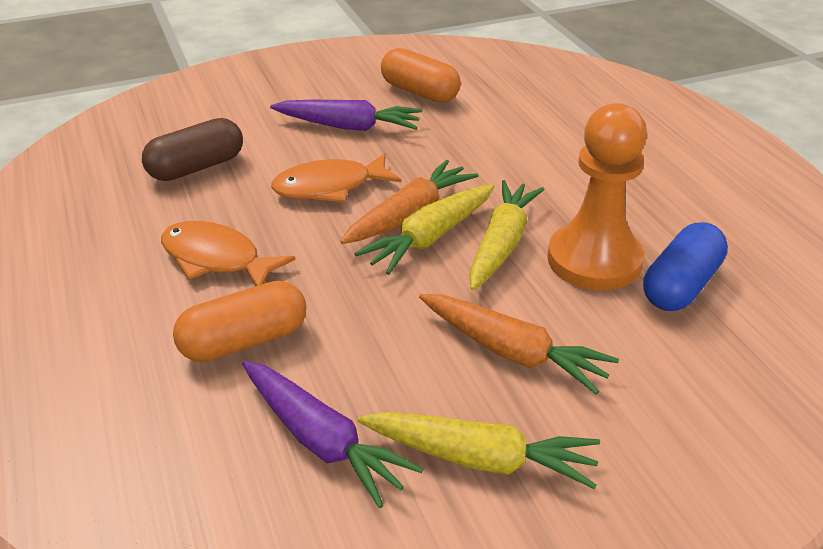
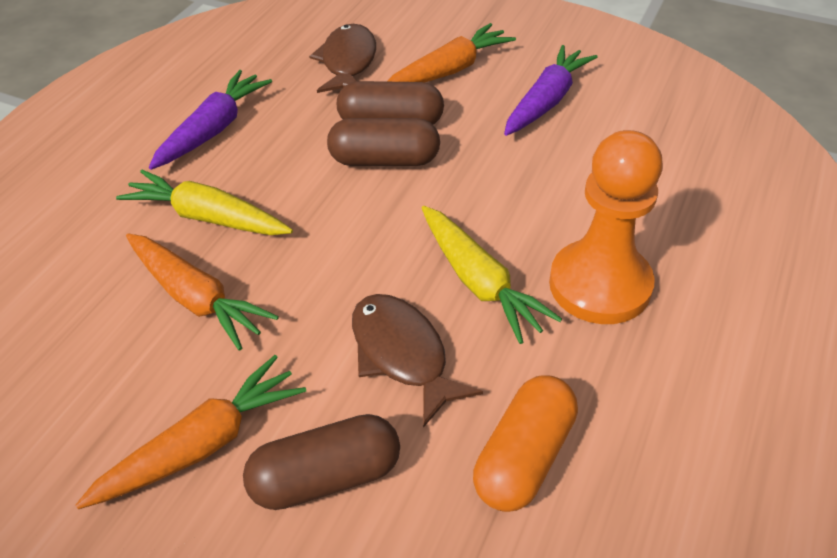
blue capsule: [643,222,728,311] = 1 -> none = 0
brown capsule: [142,118,243,181] = 1 -> [243,414,400,510] [327,118,440,166] [337,81,444,125] = 3
brown fish: none = 0 -> [309,24,376,93] [352,294,483,428] = 2
orange capsule: [173,281,306,362] [381,48,461,103] = 2 -> [473,375,578,512] = 1
orange carrot: [340,160,479,244] [419,294,619,394] = 2 -> [75,355,306,509] [126,234,279,351] [387,23,516,83] = 3
orange fish: [161,221,295,286] [271,153,402,202] = 2 -> none = 0
yellow carrot: [354,184,494,275] [358,412,600,489] [469,180,545,290] = 3 -> [116,170,293,235] [422,206,562,344] = 2

